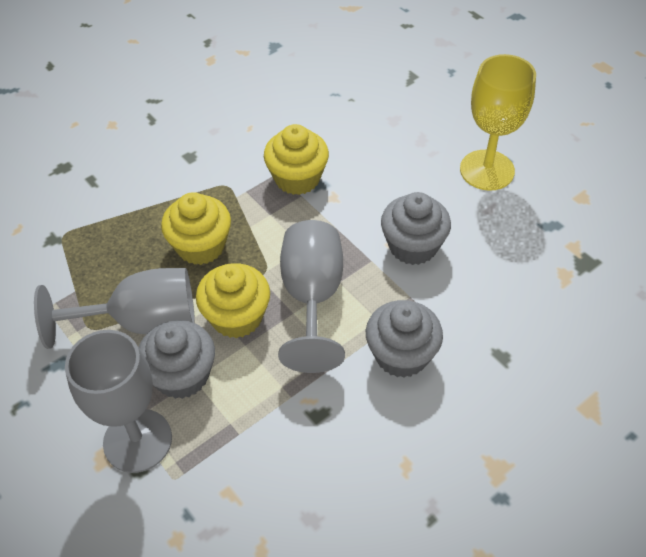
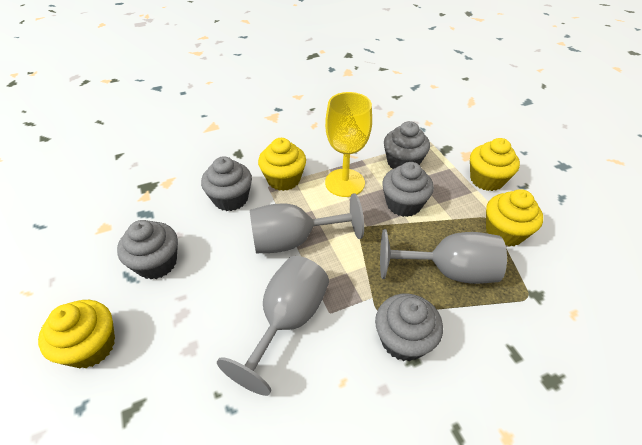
grey cupcake: [139,320,215,399] [366,300,443,378] [381,192,451,265] = 3 -> [117,220,178,279] [201,156,252,211] [375,294,443,361] [382,162,434,217] [384,121,430,169] = 5
yellow cupcake: [161,192,231,265] [196,263,270,338] [264,124,329,195] = 3 -> [38,300,115,368] [258,138,306,191] [470,138,520,191] [486,189,543,247] = 4

